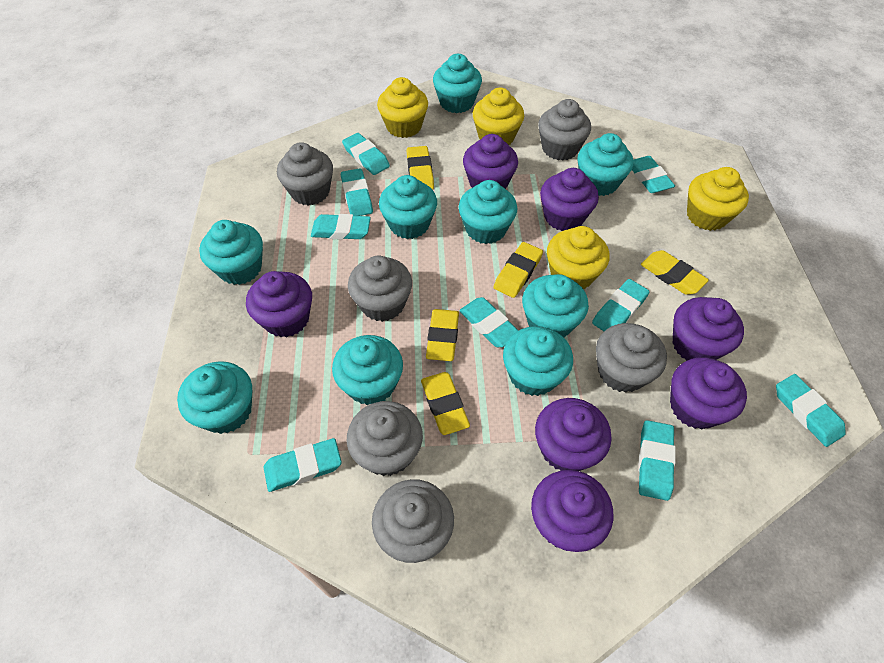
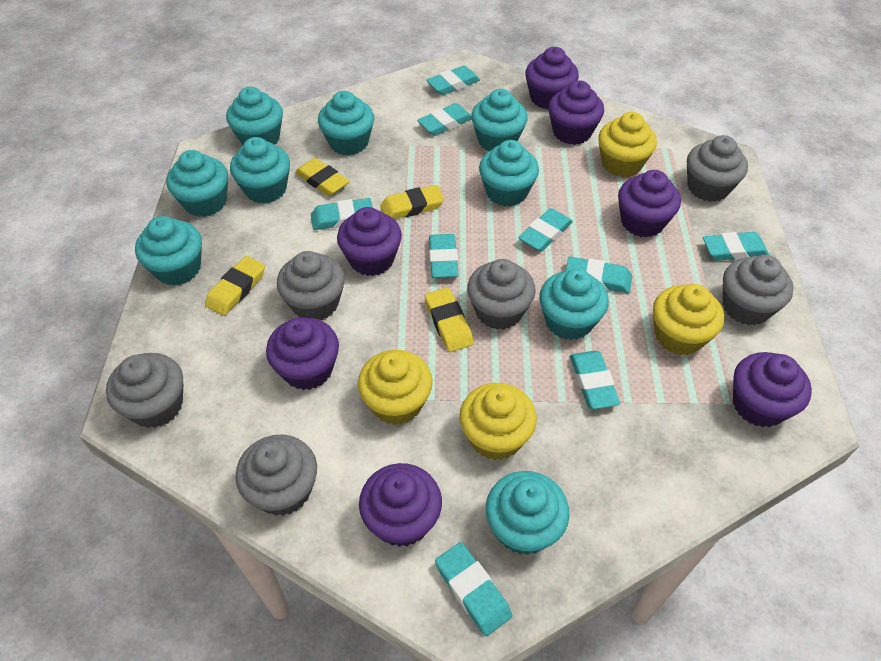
yellow eraser: [407,146,434,190] [421,372,470,435] [426,309,459,361] [494,242,543,298] [641,250,709,295] = 5 -> [205,256,265,316] [295,158,350,196] [380,185,444,219] [425,288,474,352] = 4

